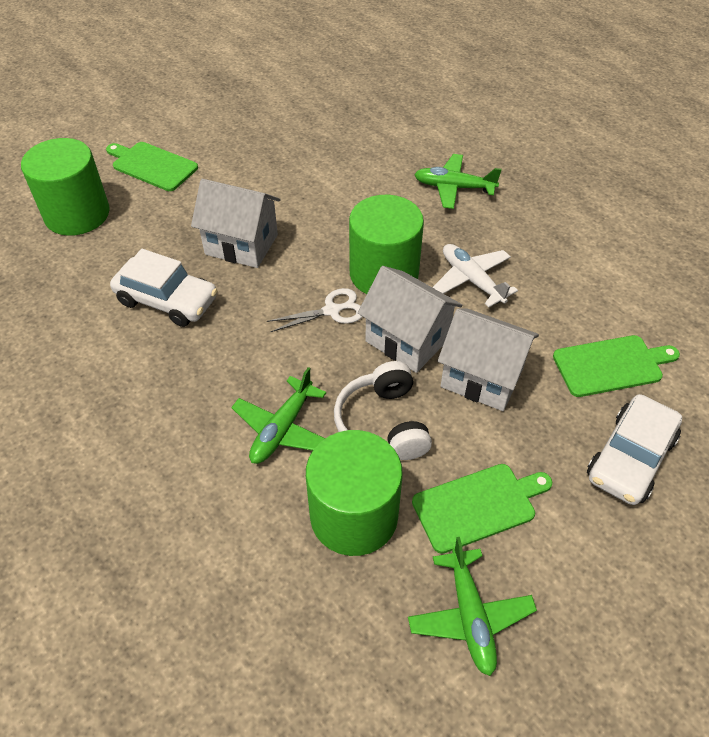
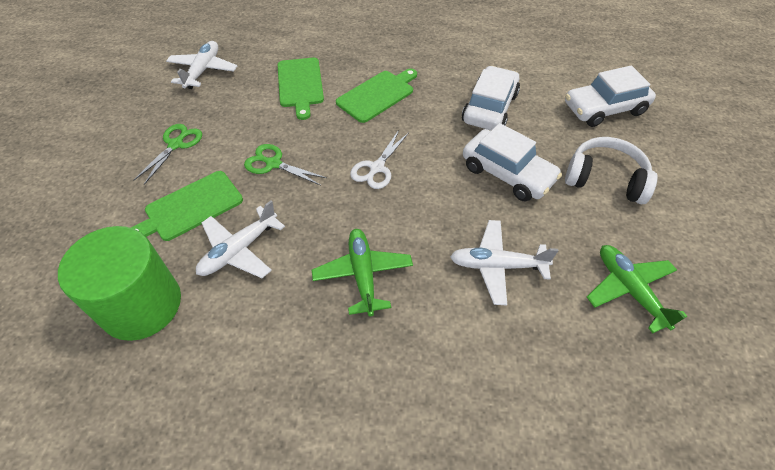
green cylinder: [21,138,110,236] [306,430,403,556] [349,195,424,294] = 3 -> [58,226,181,341] = 1
green plane: [231,367,326,464] [408,537,537,676] [414,154,502,209] = 3 -> [312,229,413,317] [587,245,687,333] = 2
green scissors: none = 0 -> [134,124,202,185] [244,144,327,186] = 2
white car: [110,249,218,327] [587,394,682,505] = 2 -> [462,66,520,130] [463,123,562,201] [565,66,656,127] = 3
white house: [191,179,281,268] [358,266,462,373] [438,308,539,411] = 3 -> none = 0
white plane: [432,244,518,307] = 1 -> [166,41,237,89] [196,201,285,278] [450,220,558,305] = 3

